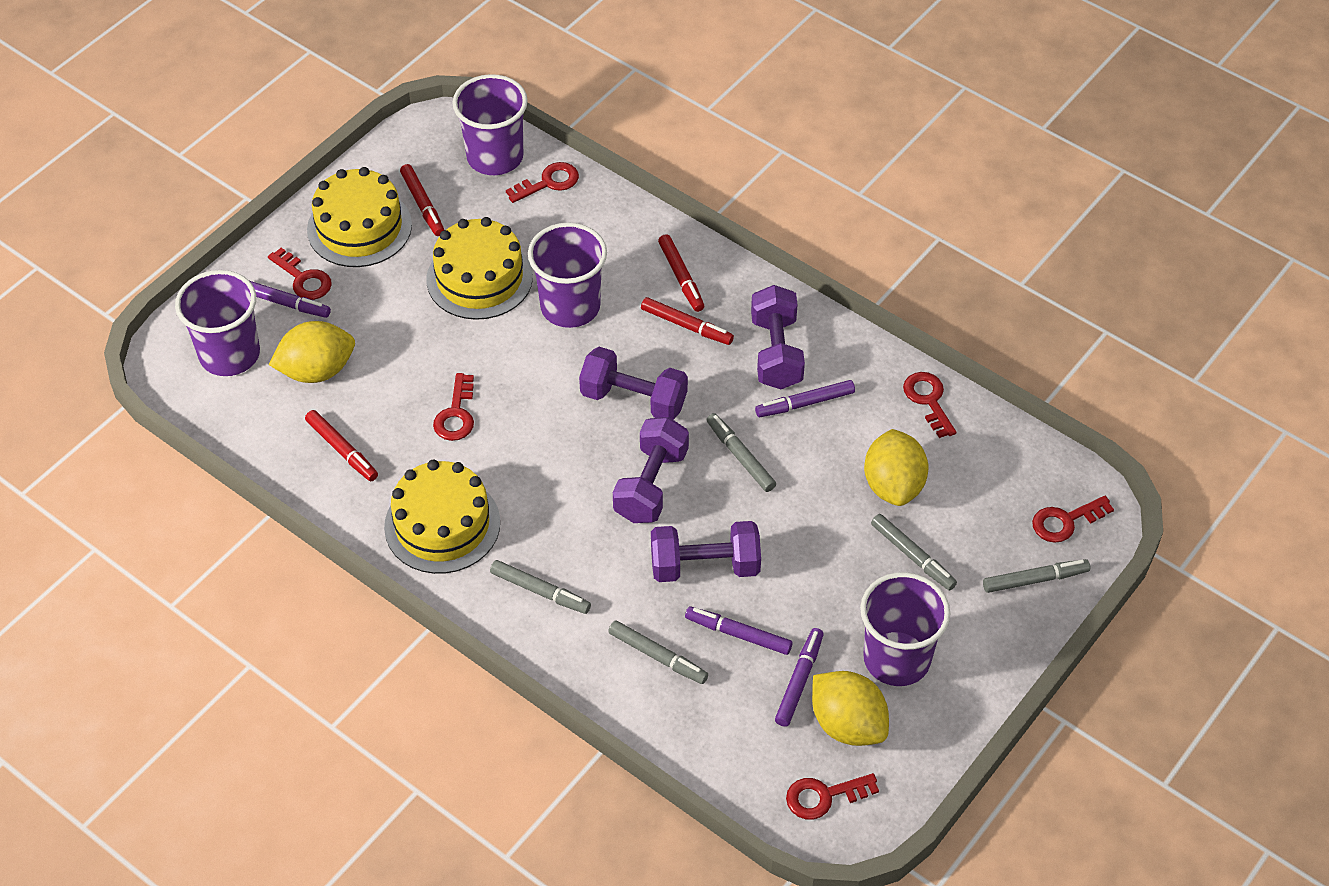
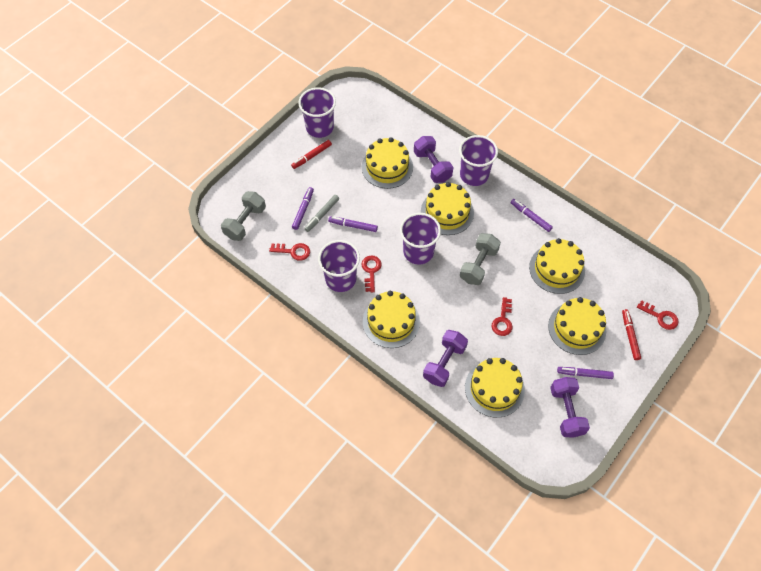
grey dumbbell: none = 0 -> [221,191,266,241] [460,233,501,285] = 2
grey marker: [490,560,591,614] [608,621,708,684] [707,413,776,492] [871,514,957,591] [983,559,1090,593] = 5 -> [304,195,339,232] = 1
purple dumbbell: [579,347,688,420] [613,417,689,523] [651,521,761,582] [751,285,805,389] = 4 -> [414,136,453,183] [423,330,468,387] [550,377,590,438] = 3
red key: [268,248,332,300] [433,373,474,441] [506,162,579,203] [786,773,879,820] [903,372,956,438] [1032,496,1114,543] = 6 -> [269,243,310,261] [362,255,382,292] [492,297,513,336] [637,300,679,330] = 4
red marker: [305,410,378,481] [400,164,444,236] [641,297,734,345] [658,234,704,312] = 4 -> [291,140,332,169] [622,309,641,360] = 2
yellow cake: [307,167,412,267] [384,460,500,574] [426,217,533,320] = 3 -> [362,137,413,189] [363,291,420,348] [421,182,474,235] [465,358,525,418] [529,238,585,294] [548,297,606,355] = 6
yellow lemon: [269,321,355,383] [812,671,889,746] [864,429,929,506] = 3 -> none = 0

